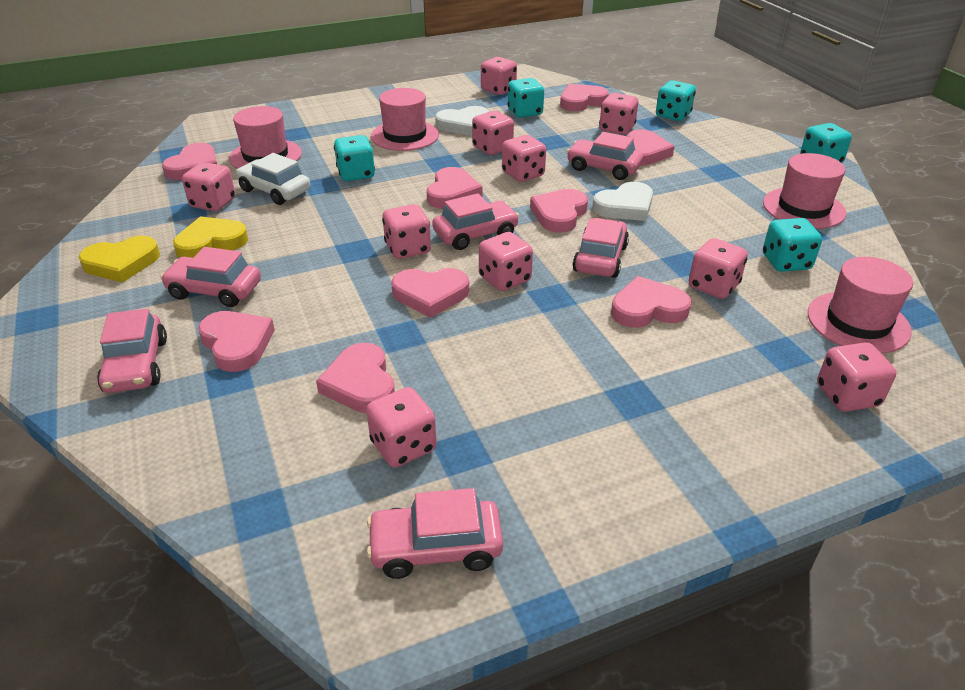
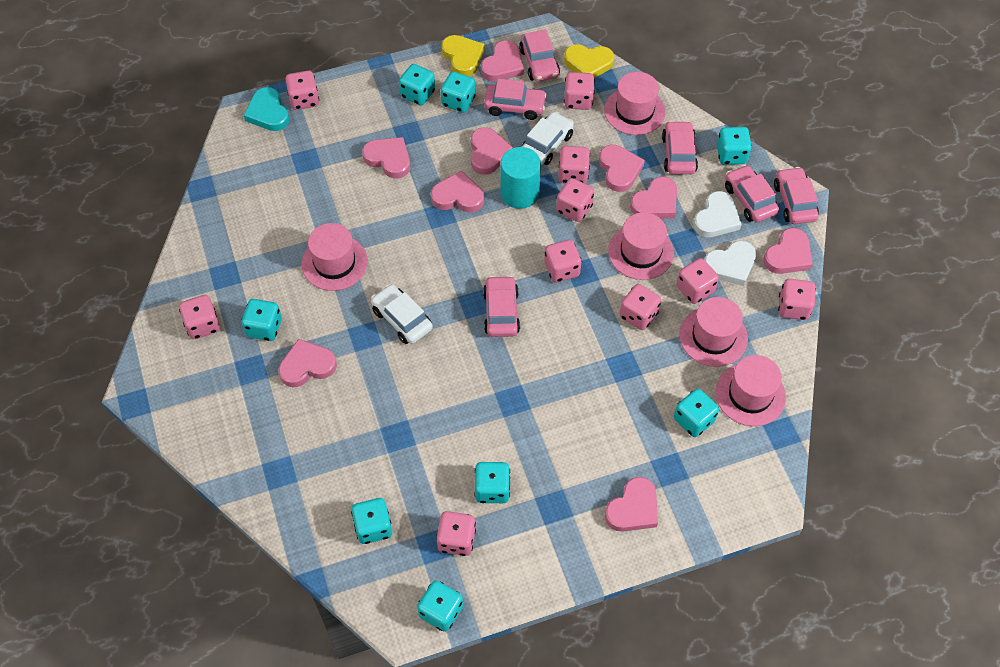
pink hat: [229,106,302,169] [371,88,439,151] [763,153,846,229] [808,257,913,353] = 4 -> [301,223,368,291] [604,72,666,135] [608,212,674,280] [679,297,748,367] [715,355,786,426] = 5
turquoise cylinder: none = 0 -> [501,147,541,209] = 1
turquoise dice: [334,135,375,181] [508,78,544,118] [656,80,696,121] [763,218,822,272] [800,123,852,163] = 5 -> [241,299,282,341] [351,498,392,544] [399,64,435,106] [417,580,463,632] [441,71,476,113] [474,462,510,503] [674,389,719,437] [717,127,752,165] = 8
turquoise heart: none = 0 -> [244,87,289,131] = 1
white car: [236,153,310,205] = 1 -> [371,284,433,344] [521,111,574,165] = 2

